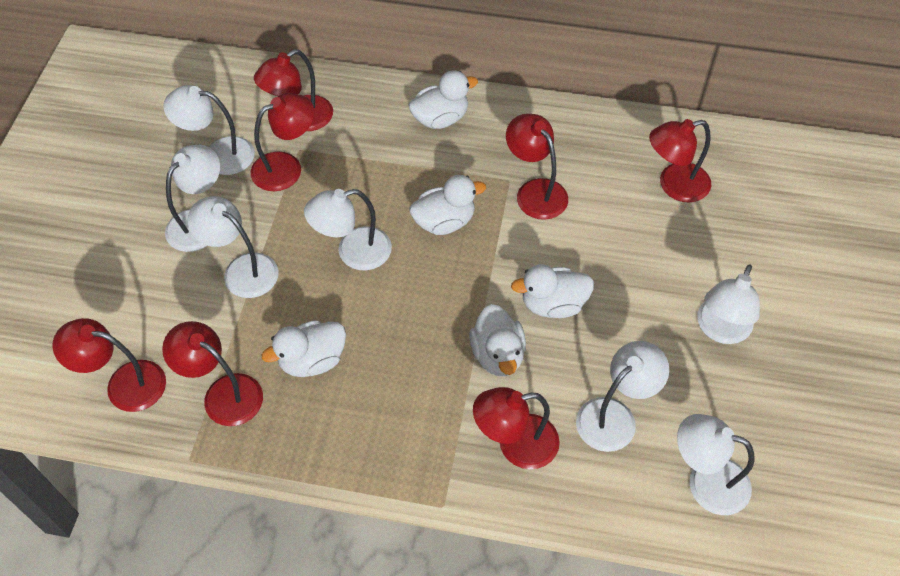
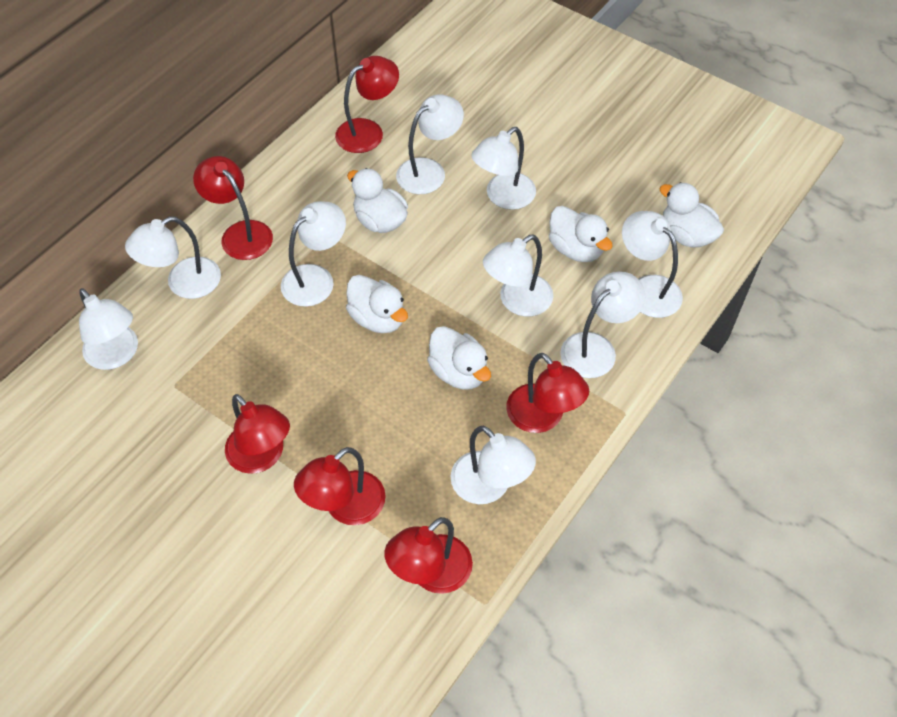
red lamp: [53,318,166,412] [162,321,263,426] [251,93,314,191] [254,49,333,131] [473,387,560,469] [506,114,568,220] [649,119,711,202] = 7 -> [193,156,273,260] [225,394,290,474] [294,447,385,525] [335,56,399,153] [384,517,473,594] [506,353,589,433] = 6
white lamp: [163,85,255,175] [165,145,220,252] [188,196,279,298] [304,189,392,270] [576,341,669,452] [677,414,755,515] [697,264,760,344] = 7 -> [79,288,138,370] [125,216,221,299] [281,201,346,307] [396,94,464,194] [451,426,536,504] [471,127,536,210] [483,234,553,317] [560,271,645,378] [622,211,683,318] = 9

